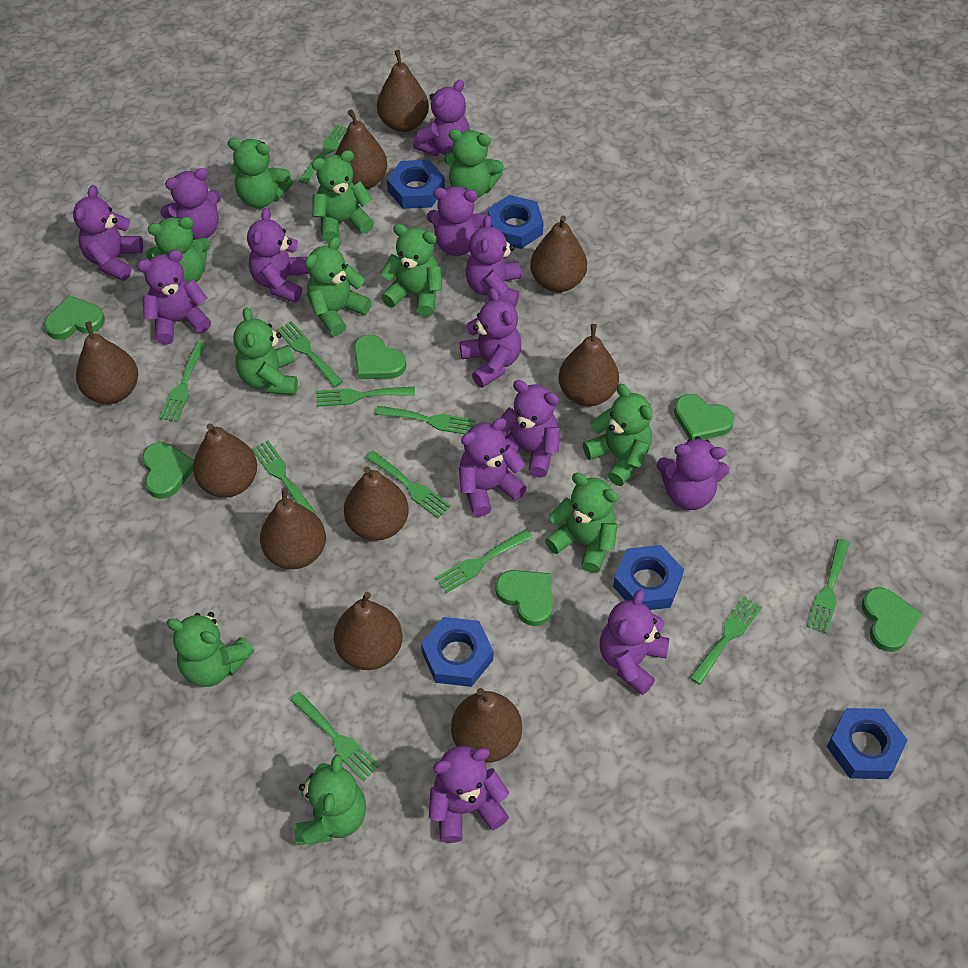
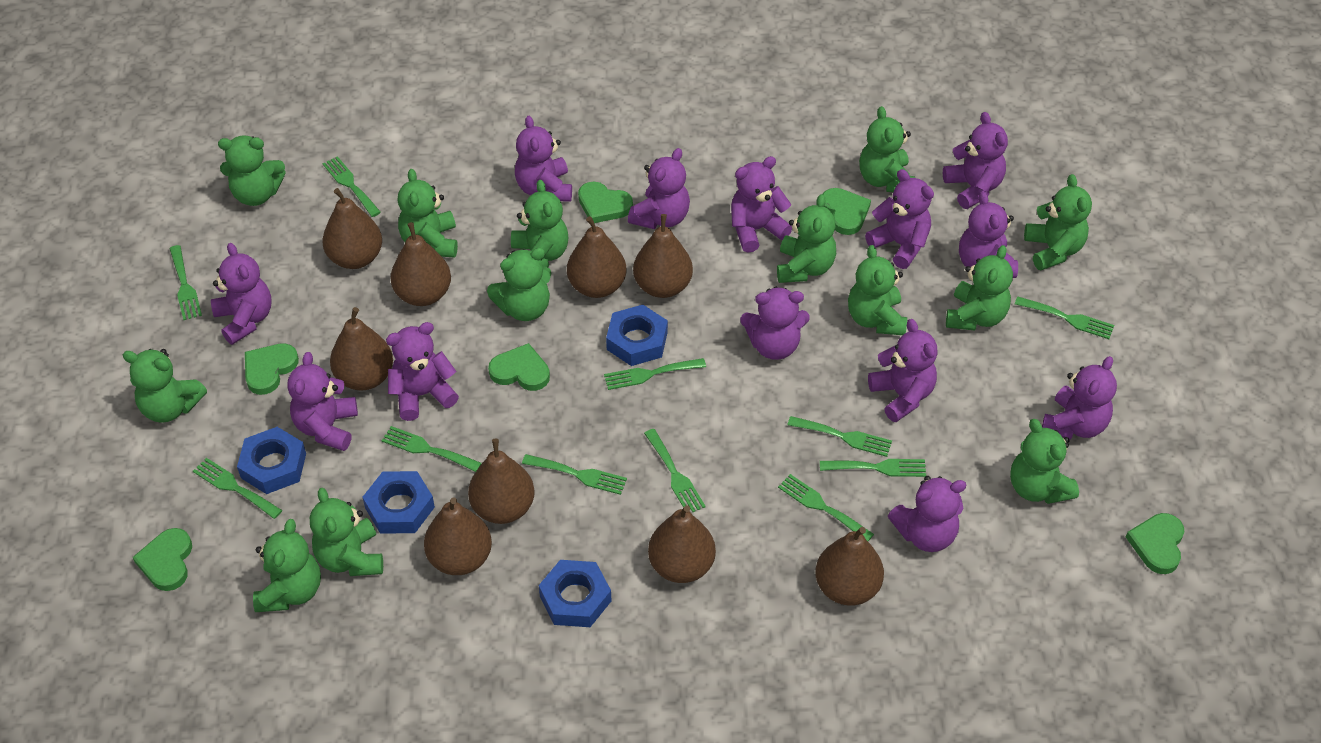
blue nut: [387,160,445,209] [421,617,493,687] [488,195,544,249] [613,545,684,610] [827,708,908,779] = 5 -> [237,427,306,494] [362,471,435,534] [539,560,612,627] [606,305,668,366] = 4
brown pear: [76,322,138,404] [193,423,257,498] [260,488,326,569] [334,592,402,670] [335,109,387,190] [344,466,409,541] [377,50,429,132] [451,688,522,763] [530,216,587,292] [558,324,619,406] = 10 -> [322,188,382,269] [330,307,393,391] [391,222,451,306] [424,497,492,575] [468,438,534,524] [567,216,626,298] [633,214,693,298] [648,505,716,583] [815,527,884,606] = 9
green teddy bear: [146,217,210,283] [166,612,254,687] [227,138,293,208] [233,307,298,395] [294,754,366,845] [305,237,372,336] [312,150,374,243] [380,224,442,317] [444,129,504,197] [545,473,618,573] [583,384,653,486] = 11 -> [123,349,207,423] [218,135,286,206] [253,519,321,612] [310,488,383,576] [398,169,458,258] [487,248,552,321] [511,180,568,267] [777,194,836,283] [848,245,907,335] [859,106,915,192] [946,245,1013,331] [1010,419,1079,504] [1024,174,1092,270] = 13

